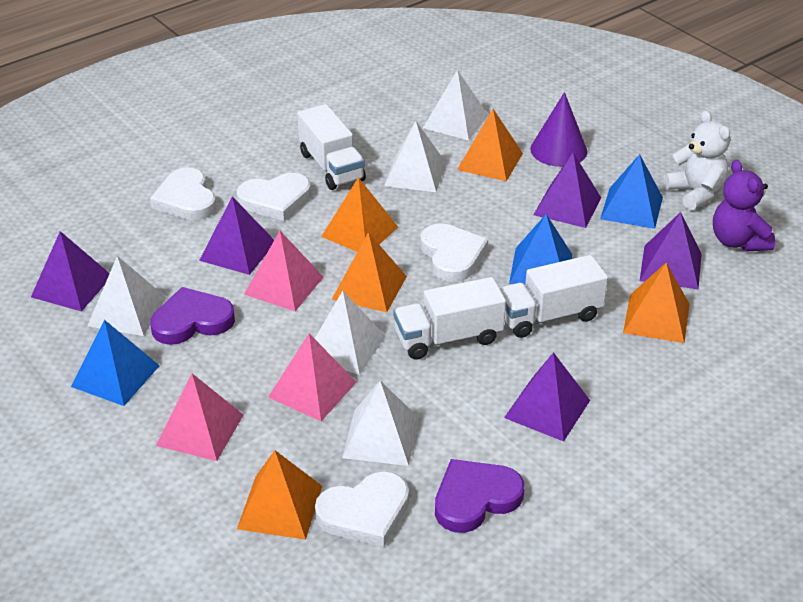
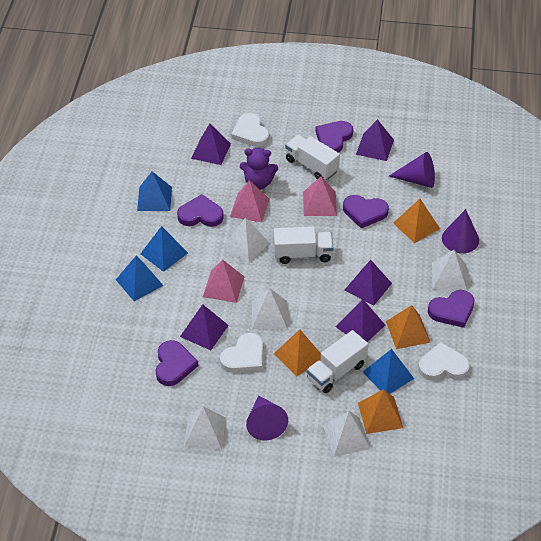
blue pyramid: [71,320,160,406] [509,214,572,284] [600,154,663,229] = 3 -> [116,256,164,301] [137,171,172,211] [140,226,188,272] [363,349,414,394] = 4
orange pyramid: [237,450,322,540] [321,177,398,252] [332,232,407,312] [457,109,523,181] [623,263,690,343] = 5 -> [274,329,321,376] [358,389,403,434] [386,305,431,349] [393,199,440,243] = 4
purple cone: [530,92,587,167] = 1 -> [246,396,288,440] [389,152,435,188] [442,209,479,253] = 3
purple heart: [150,287,235,345] [435,459,524,533] = 2 -> [156,340,198,386] [177,194,224,227] [316,121,353,153] [343,195,389,228] [428,290,475,328] = 5
white heart: [150,167,217,220] [237,173,311,221] [315,471,409,547] [420,223,488,282] = 4 -> [220,333,263,373] [231,113,269,147] [418,342,470,381] = 3
white teddy bear: [663,111,730,211] = 1 -> none = 0

